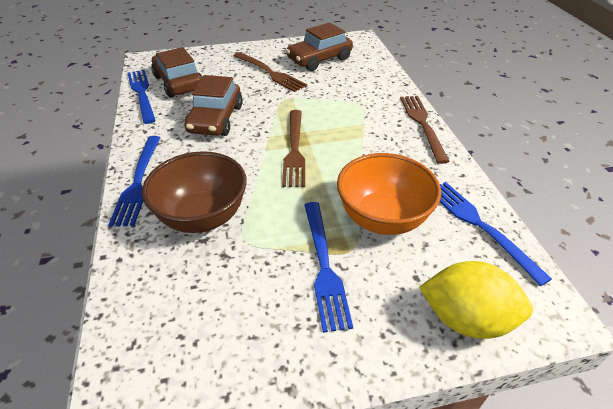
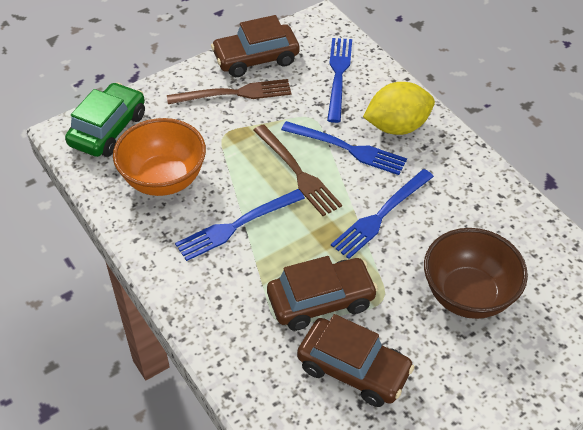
brown fork: [233,52,307,92] [282,110,305,187] [400,96,450,164] = 3 -> [167,79,291,104] [253,124,342,216] = 2
green car: none = 0 -> [65,82,145,157] = 1

